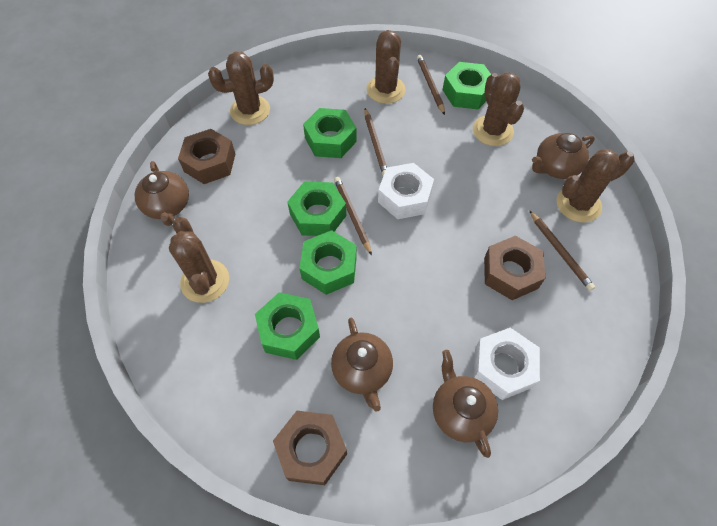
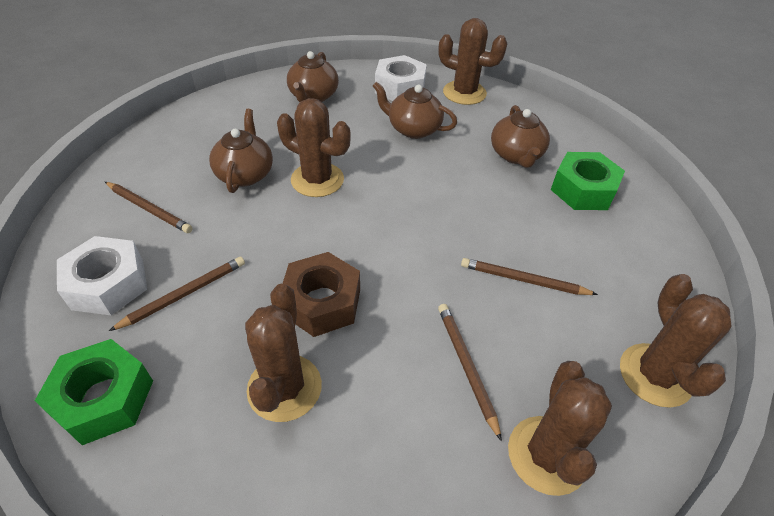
brown nut: [178,129,235,184] [273,411,347,485] [484,236,545,300] = 3 -> [282,252,360,337] = 1
green nut: [255,292,320,360] [287,182,346,236] [299,230,357,295] [303,108,357,158] [443,62,491,109] = 5 -> [35,339,153,445] [551,152,625,210] = 2

